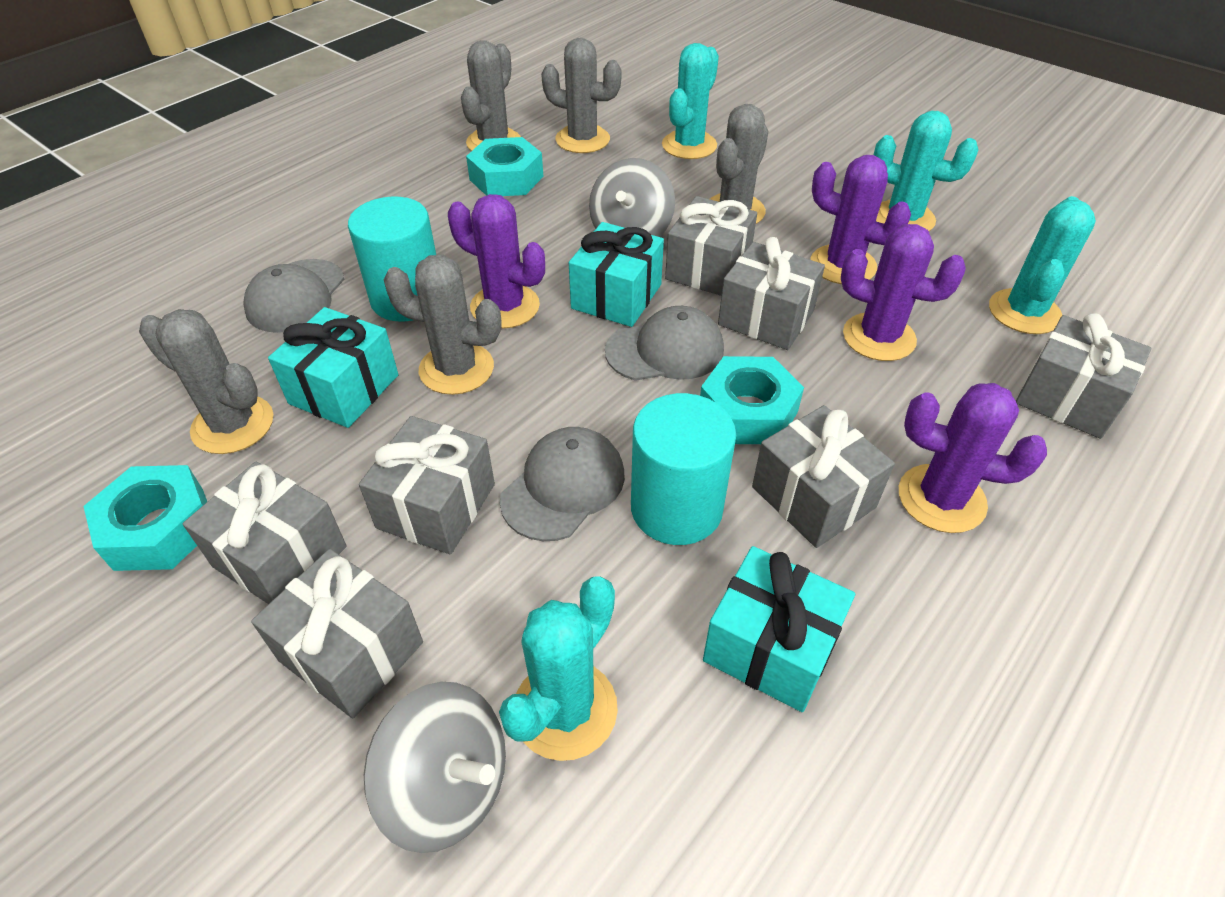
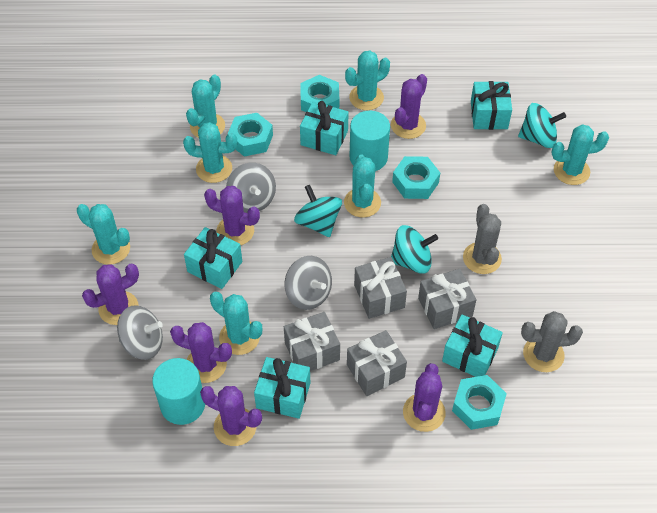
grey cactus: [139,309,273,454] [384,254,502,395] [461,40,521,151] [541,38,622,153] [710,104,769,224] = 5 -> [463,204,502,274] [521,311,583,372] = 2
grey cap: [243,259,344,333] [500,427,625,541] [605,306,724,381] = 3 -> none = 0
grey gift: [183,462,347,604] [251,549,423,718] [359,416,495,554] [665,196,757,296] [718,237,825,350] [752,405,895,548] [1016,314,1151,439] = 7 -> [284,312,340,371] [347,330,407,396] [354,257,407,319] [418,269,476,329] = 4
grey spinning top: [364,682,506,853] [589,158,675,237] = 2 -> [117,305,163,360] [226,163,276,213] [285,256,332,310] = 3
purple cactus: [448,194,545,329] [811,155,911,284] [841,224,966,361] [899,383,1047,533] = 4 -> [82,264,139,325] [170,322,232,383] [200,386,262,446] [204,186,260,245] [391,74,427,139] [403,363,446,432] = 6
turquoise cactus: [499,576,618,761] [662,43,719,159] [874,111,978,231] [989,196,1096,334] = 4 -> [77,204,130,265] [183,122,237,183] [186,75,225,138] [210,292,262,355] [344,155,381,218] [345,51,390,110] [552,124,609,185] = 7
turquoise gift: [268,307,398,428] [569,222,664,327] [703,546,855,712] = 3 -> [184,227,242,289] [254,357,310,419] [300,101,349,155] [442,314,503,377] [471,81,512,130] = 5
turquoise nut: [83,465,207,571] [466,137,544,196] [700,356,804,444] = 3 -> [228,113,273,157] [300,75,339,112] [392,156,440,199] [452,375,507,430] = 4
turquoise spinning top: none = 0 -> [294,185,342,237] [391,225,438,274] [518,103,566,148] = 3

